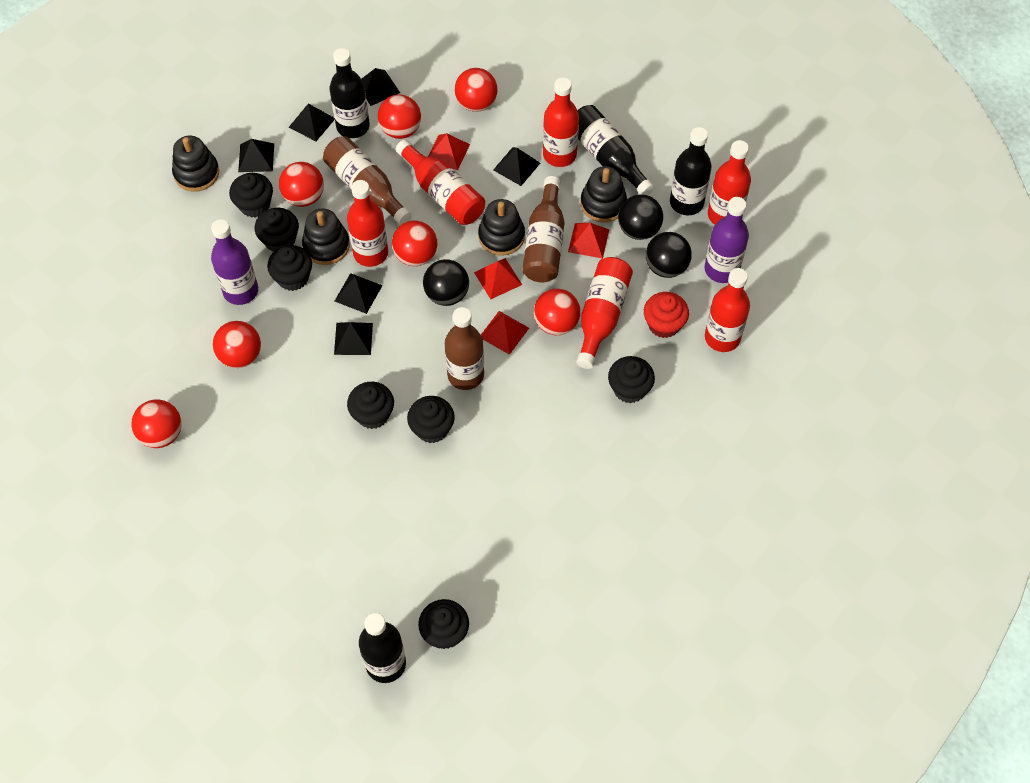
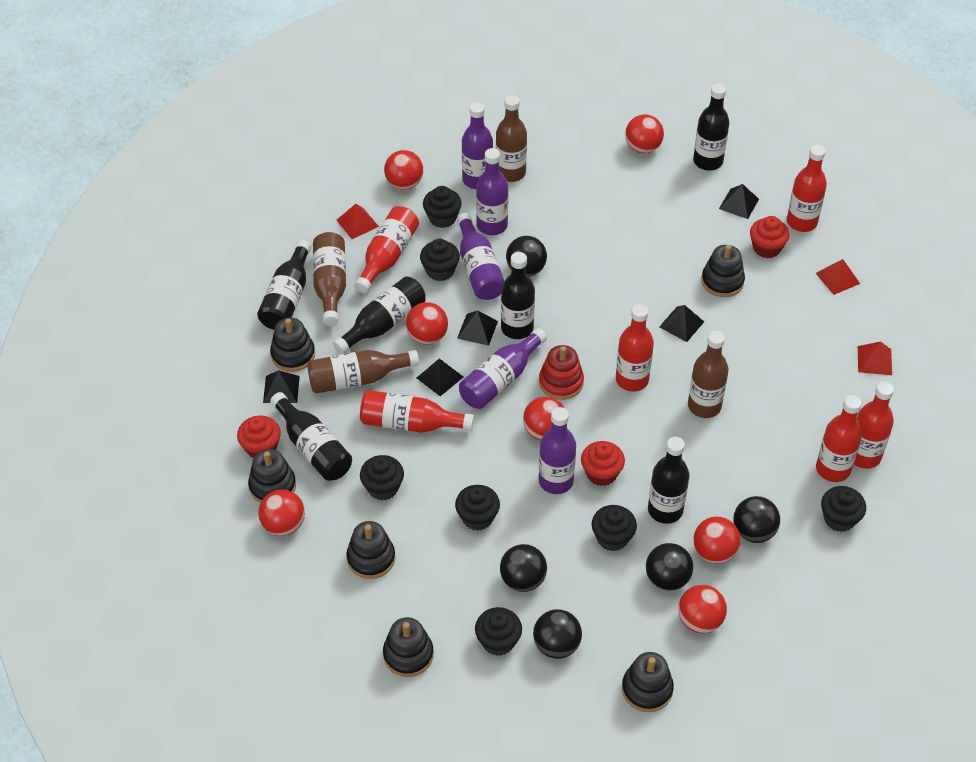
black ball: [423,259,469,306] [618,194,663,240] [646,232,692,278] = 3 -> [500,544,547,592] [506,236,547,277] [533,609,582,659] [646,543,693,591] [733,496,780,543] = 5
black bottle: [329,48,370,138] [359,613,406,683] [577,105,655,195] [670,127,712,215] = 4 -> [257,240,311,330] [270,392,352,481] [333,276,426,354] [501,252,535,339] [648,437,689,524] [693,84,729,170] = 6
black pyramid: [238,139,274,172] [289,104,335,141] [334,322,373,355] [335,273,383,314] [362,68,400,106] [493,147,540,186] = 6 -> [263,370,300,403] [417,358,463,396] [457,310,498,346] [659,305,704,342] [719,184,759,219] = 5
black stacking toy: [172,136,219,192] [302,208,350,265] [478,199,525,256] [580,166,627,223] = 4 -> [248,449,296,503] [270,318,315,372] [346,521,395,579] [383,617,434,677] [622,652,674,712] [701,245,745,297] = 6
brown bottle: [323,136,412,225] [445,307,484,390] [522,176,564,282] = 3 -> [307,350,419,394] [313,232,346,326] [496,95,527,182] [688,331,729,418] = 4
purple bottle: [211,219,258,305] [705,197,749,283] = 2 -> [457,213,504,300] [459,328,547,409] [462,102,493,189] [476,148,509,235] [539,407,576,494] = 5
red cupcake: [644,292,689,338] = 1 -> [237,416,281,458] [581,441,625,486] [750,216,789,258] = 3
red pyramid: [428,133,470,170] [474,258,522,299] [481,311,529,355] [568,223,609,259] = 4 -> [337,204,379,239] [815,259,860,295] [858,342,892,375] = 3
red stacking toy: none = 0 -> [539,345,584,400] = 1

